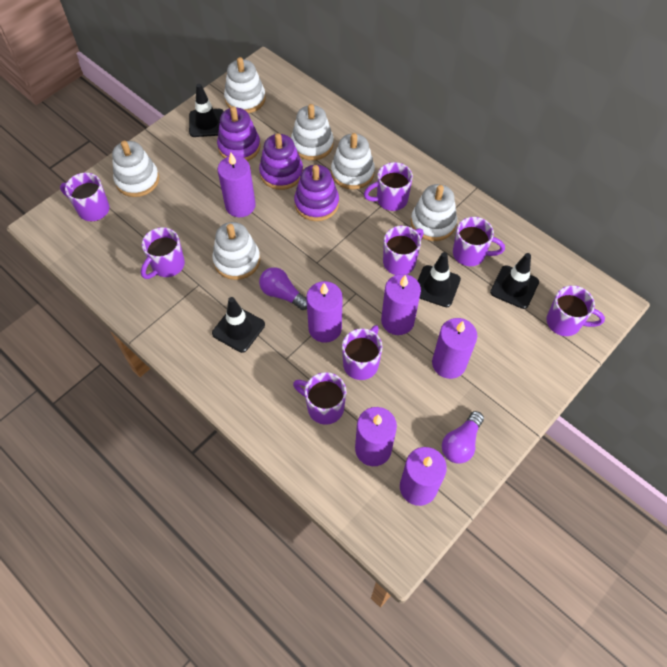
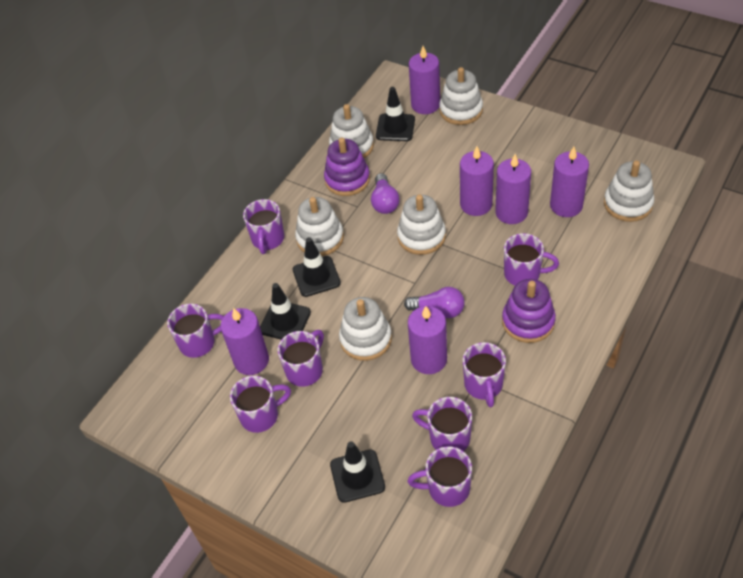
purple stacking toy: [217,106,260,161] [259,133,303,190] [294,165,339,221] = 3 -> [324,138,370,196] [502,279,556,343] = 2

